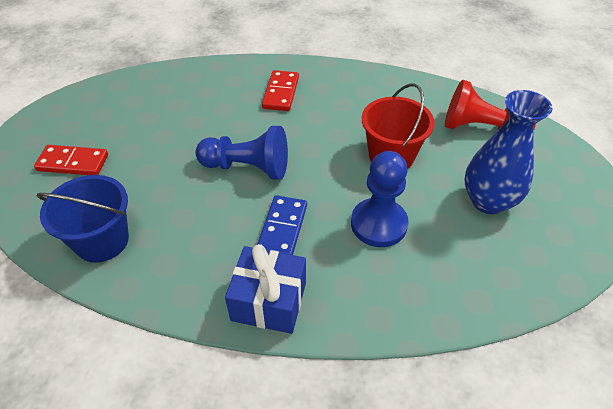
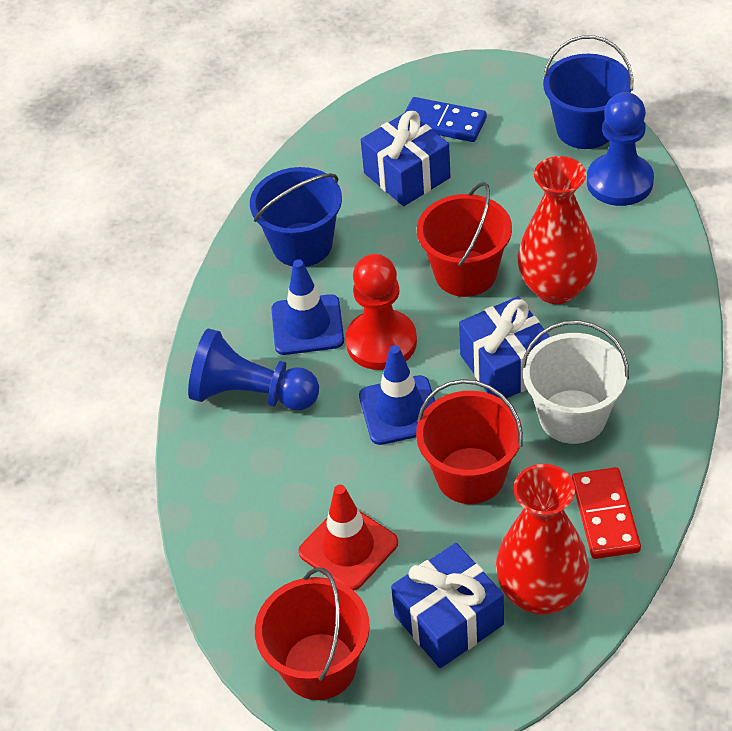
blue bucket: [37,175,129,263] = 1 -> [250,167,342,267] [543,35,633,149] = 2
blue gift: [225,244,306,334] = 1 -> [361,111,451,206] [391,543,504,668] [459,296,550,398] = 3
blue traffic cone: none = 0 -> [271,259,344,355] [359,345,435,445] = 2
blue vase: [464,90,553,214] = 1 -> none = 0
red bucket: [362,84,435,169] = 1 -> [255,567,370,700] [416,379,523,504] [417,182,512,297] = 3
red domino: [34,145,108,175] [262,70,299,111] = 2 -> [572,467,641,559] = 1
red traffic cone: none = 0 -> [298,485,398,591] = 1
red vase: none = 0 -> [496,464,589,615] [518,156,597,304] = 2
white bucket: none = 0 -> [521,320,629,444] = 1

